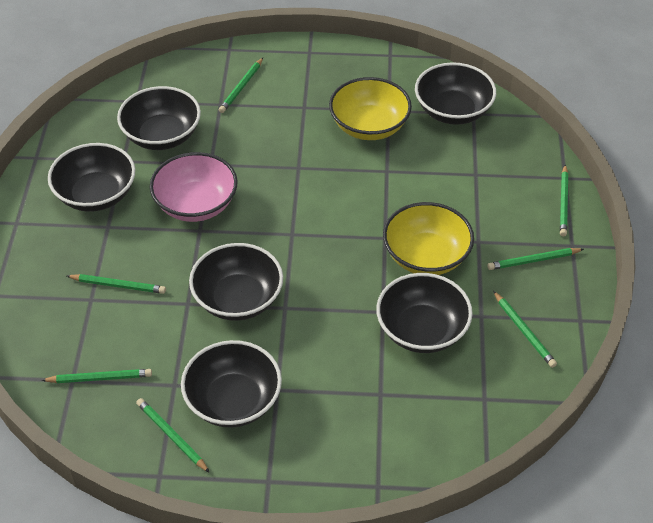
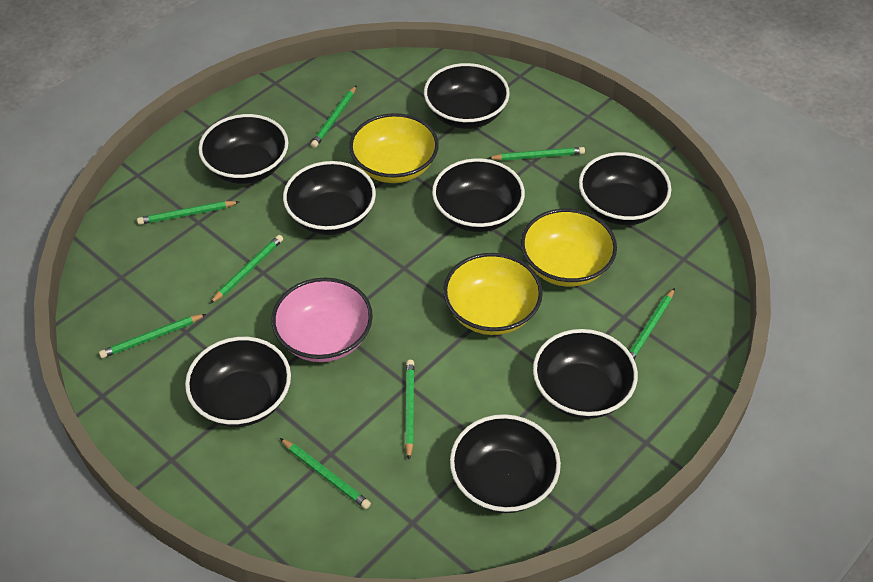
black bowl: [48,143,135,212] [117,86,201,150] [181,340,282,428] [189,243,283,321] [376,273,473,353] [415,62,496,125] = 6 -> [185,337,291,427] [198,114,289,184] [283,161,376,235] [424,63,510,129] [432,158,525,232] [450,414,561,513] [533,329,638,419] [579,152,671,225] = 8
green pencil: [41,369,152,383] [67,274,166,294] [136,398,210,473] [219,58,263,113] [488,248,584,270] [493,291,557,368] [560,165,568,236] = 7 -> [99,314,206,358] [137,201,239,225] [210,235,283,304] [280,438,371,509] [311,85,357,148] [405,360,415,460] [488,147,585,161] [629,288,675,359] = 8
yellow bowl: [329,77,412,140] [383,202,474,275] = 2 -> [349,113,439,183] [443,253,543,335] [521,209,617,287] = 3

